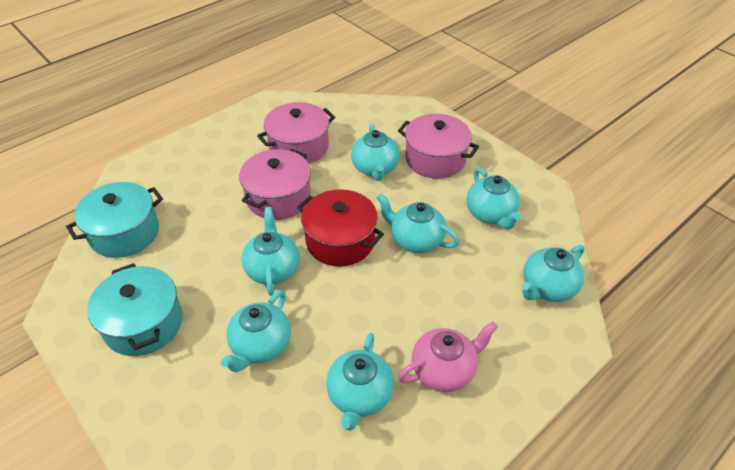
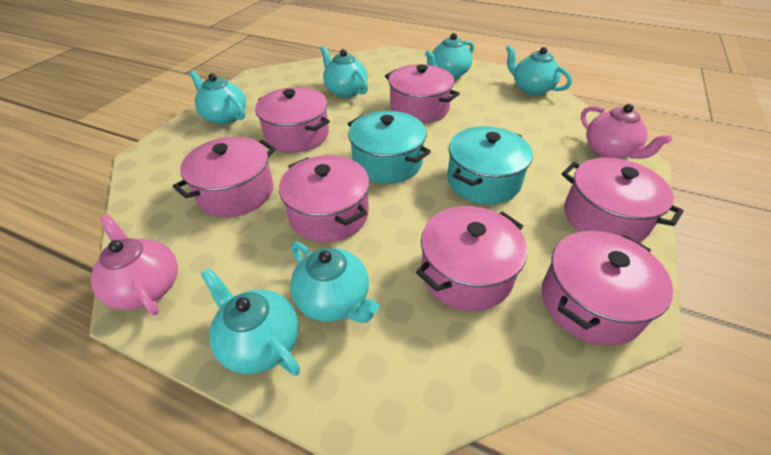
pink pot: [239,149,311,220] [257,102,335,164] [398,114,479,179] = 3 -> [173,137,276,217] [255,87,330,152] [279,155,370,242] [385,64,460,123] [416,206,527,311] [542,231,673,346] [562,157,684,243] = 7
pink teapot: [398,322,498,392] = 1 -> [91,215,178,315] [581,104,672,159] = 2
red pot: [297,189,384,266] = 1 -> none = 0
turquoise teapot: [221,290,291,372] [241,207,300,296] [326,333,394,431] [351,124,400,181] [377,194,460,253] [466,168,521,229] [522,245,585,302] = 7 -> [189,70,246,125] [201,268,300,376] [290,242,379,323] [320,46,368,98] [425,33,474,79] [506,45,572,95] = 6

